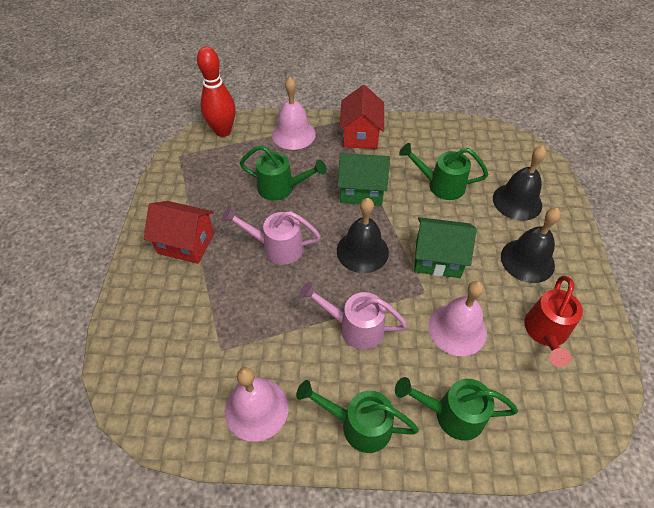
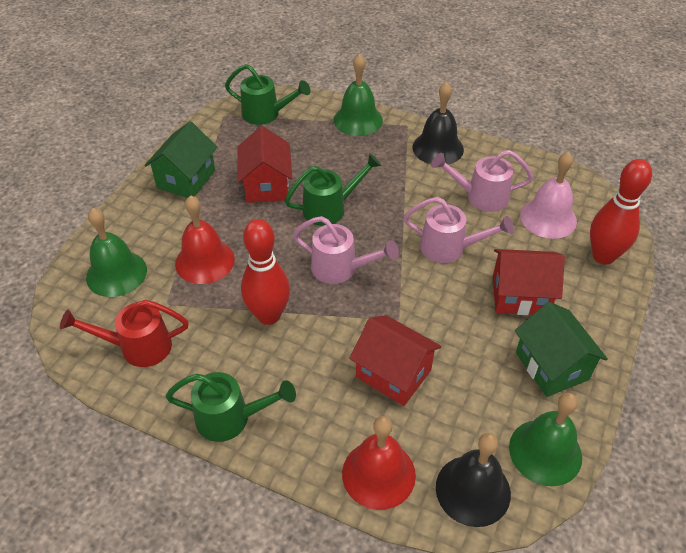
black bell: [337,198,389,273] [493,146,546,221] [501,208,561,283] = 3 -> [412,82,464,165] [436,433,511,527] = 2
green bell: none = 0 -> [86,208,147,297] [334,54,383,136] [509,393,582,486] = 3
green watering can: [240,145,327,201] [296,380,419,453] [395,377,518,441] [399,143,488,200] = 4 -> [165,372,296,442] [225,64,310,125] [285,153,382,226] = 3
pink bell: [225,367,289,442] [272,77,316,150] [428,281,487,356] = 3 -> [520,152,577,239] = 1
pink watering can: [221,207,321,265] [299,282,407,350] = 2 -> [293,216,399,284] [404,197,514,263] [431,150,533,212] = 3
red bell: none = 0 -> [175,195,235,284] [342,416,416,510] = 2
red bowling pin: [197,47,236,137] = 1 -> [241,219,290,325] [590,159,652,264] = 2
red house: [144,201,214,264] [339,85,384,149] = 2 -> [237,126,292,203] [349,315,441,406] [493,249,565,315] = 3

